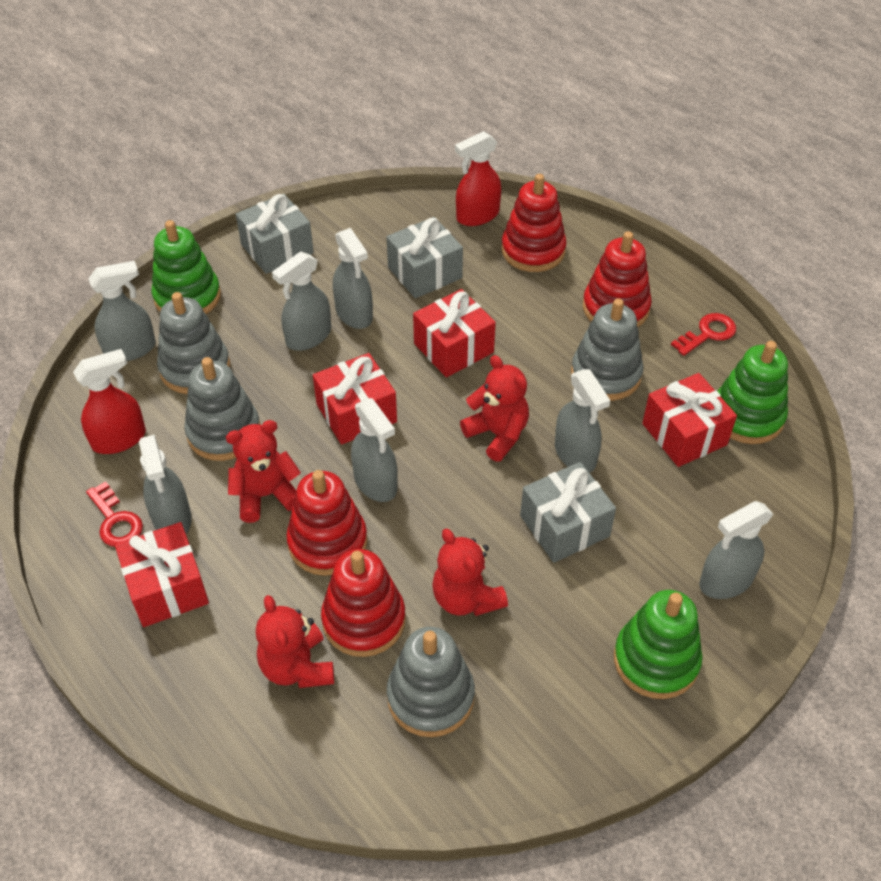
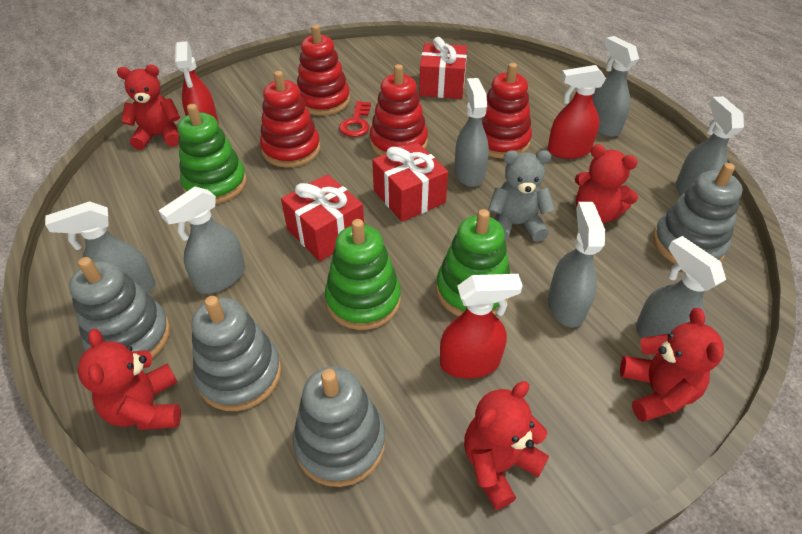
grey gift: [236,194,314,274] [387,217,463,298] [520,462,616,563] = 3 -> none = 0
grey teddy bear: none = 0 -> [488,150,555,242] = 1
red gift: [115,522,209,627] [313,353,397,445] [413,289,496,377] [642,373,737,467] = 4 -> [281,174,364,261] [372,142,448,222] [419,37,467,99] = 3
red key: [86,481,143,547] [671,313,736,356] = 2 -> [339,101,371,137] = 1
red spray bottle: [73,349,146,454] [455,131,501,226] = 2 -> [175,41,219,125] [440,274,523,379] [548,65,606,159] = 3
red teddy bear: [226,420,301,523] [256,595,334,688] [432,529,508,616] [460,355,529,462] = 4 -> [78,329,181,430] [117,65,180,150] [464,381,549,510] [575,144,638,223] [620,308,724,422] = 5

